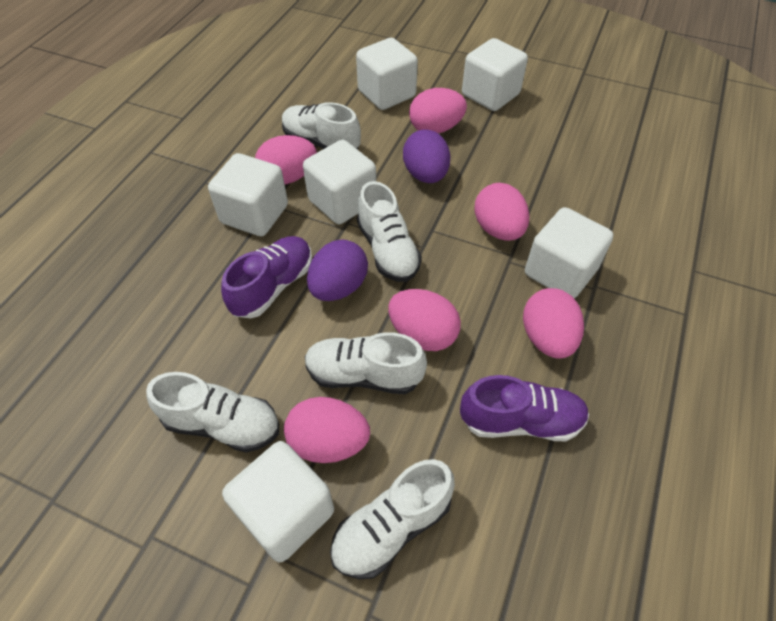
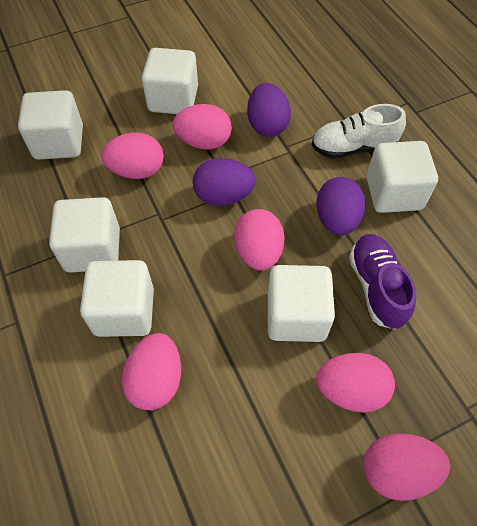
purple egg: [307,240,368,301] [403,130,450,183] = 2 -> [193,158,256,206] [247,83,291,137] [316,177,366,235] = 3
purple shoe: [221,236,312,318] [460,375,589,441] = 2 -> [349,234,416,329] = 1
white shoe: [146,372,279,452] [282,102,361,150] [305,332,427,394] [330,459,455,579] [357,181,422,282] = 5 -> [312,104,406,159] = 1

